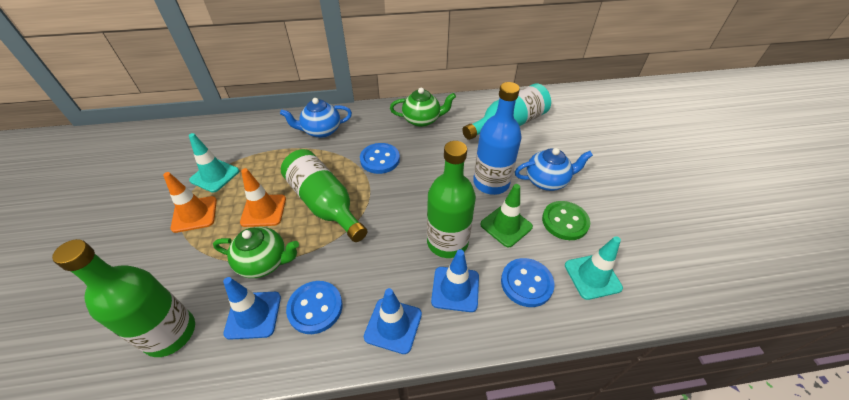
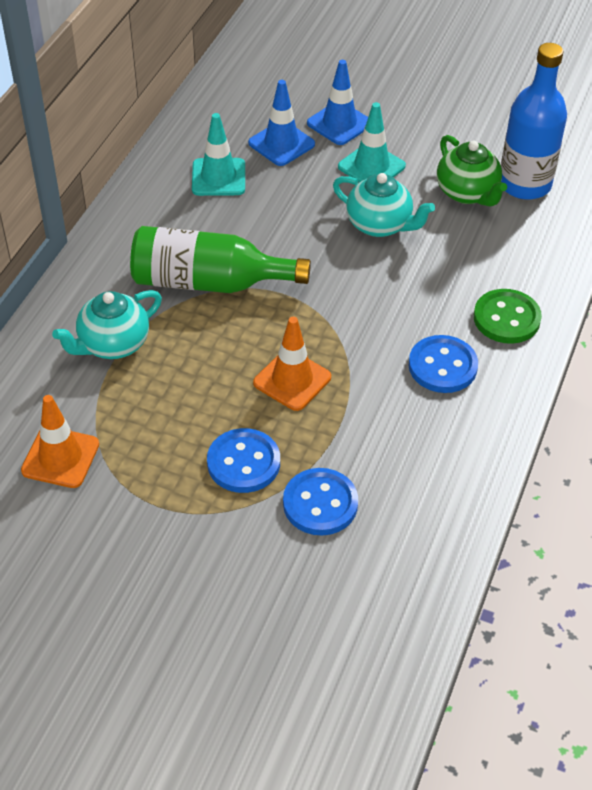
blue teapot: [280,98,352,138] [515,148,593,191] = 2 -> none = 0
blue traffic cone: [223,277,281,340] [364,288,422,354] [431,250,479,312] = 3 -> [248,80,315,166] [307,60,368,145] = 2
green bottle: [52,239,195,357] [281,149,367,242] [427,141,476,258] = 3 -> [130,226,311,293] = 1
green teapot: [213,227,299,278] [390,88,456,127] = 2 -> [437,135,507,206] = 1
green traffic cone: [480,184,533,247] = 1 -> none = 0
turquoise bottle: [462,83,551,140] = 1 -> none = 0
turquoise teapot: none = 0 -> [52,290,162,359] [333,173,435,237] = 2

